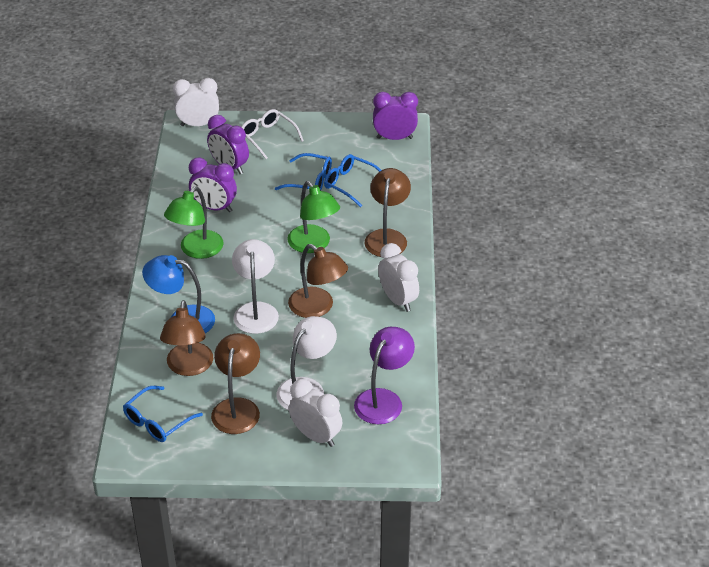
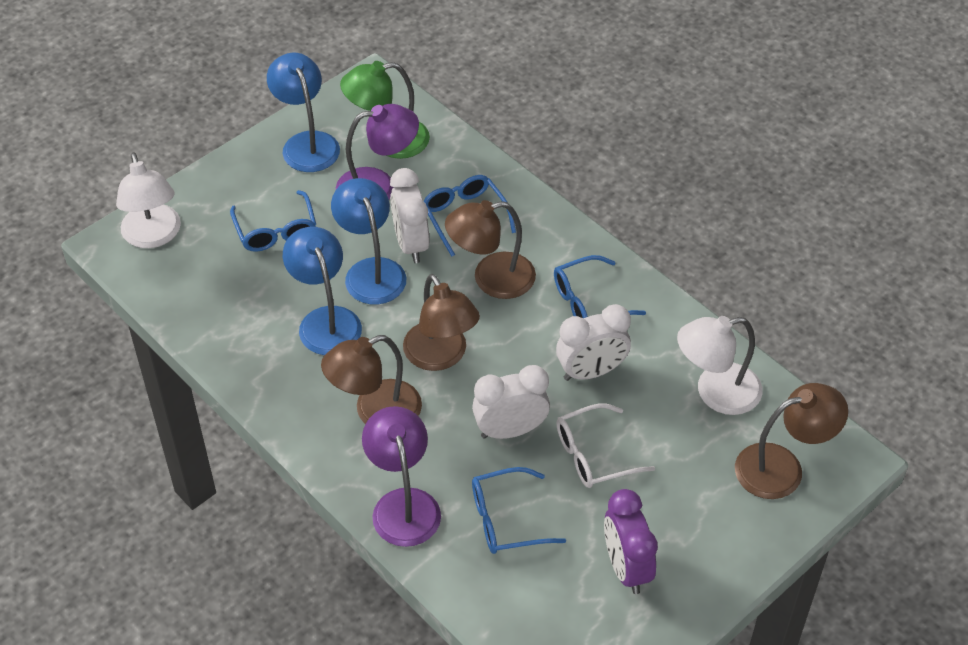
blue glasses: [123,386,203,442] [275,153,332,190] [324,154,381,207] = 3 -> [230,190,316,252] [424,175,516,257] [472,467,566,554] [554,255,646,318] = 4
blue lamp: [142,255,215,333] = 1 -> [267,53,340,172] [283,227,362,355] [331,178,406,305] = 3
green lamp: [164,186,224,259] [287,181,340,253] = 2 -> [340,61,430,159] = 1
purple clock: [189,157,237,212] [207,115,249,174] [373,92,418,140] = 3 -> [604,489,658,594] = 1
purple lamp: [354,327,415,424] = 1 -> [336,104,419,199] [362,406,441,547] = 2

